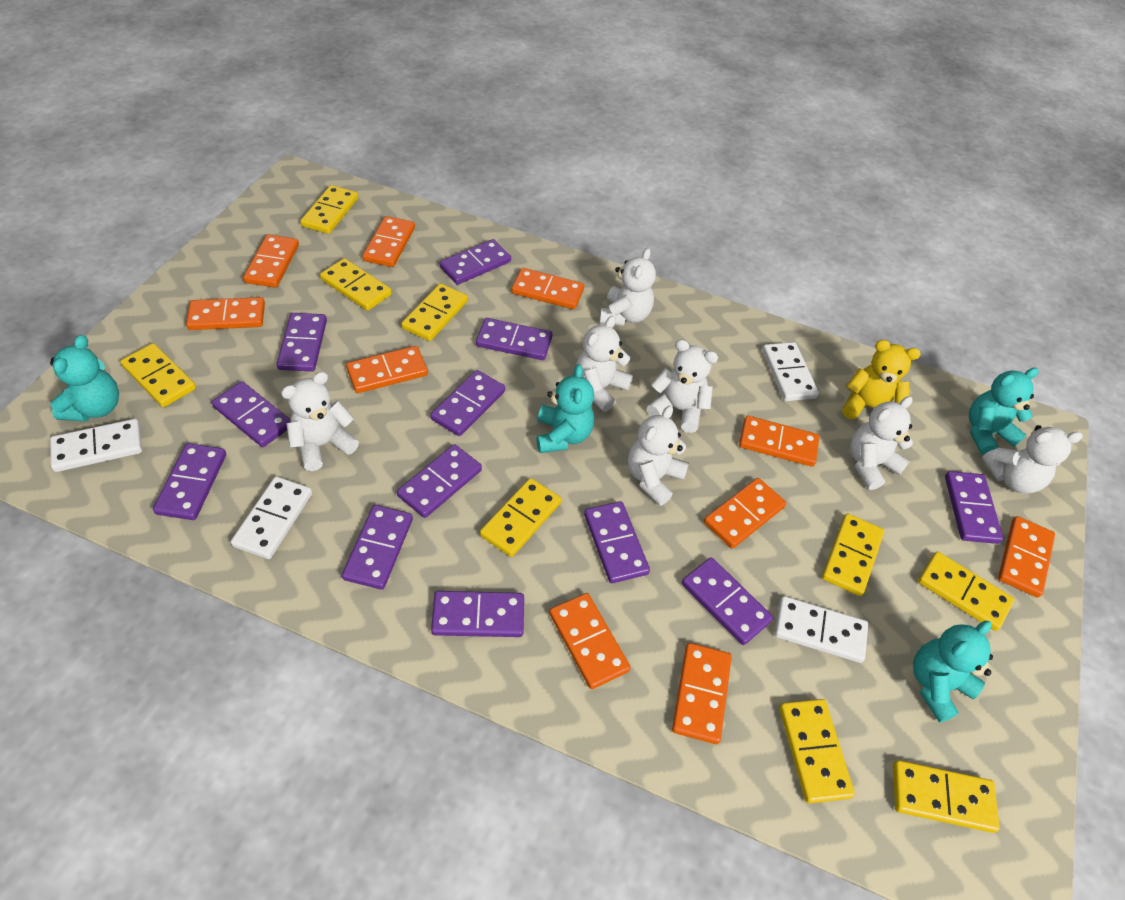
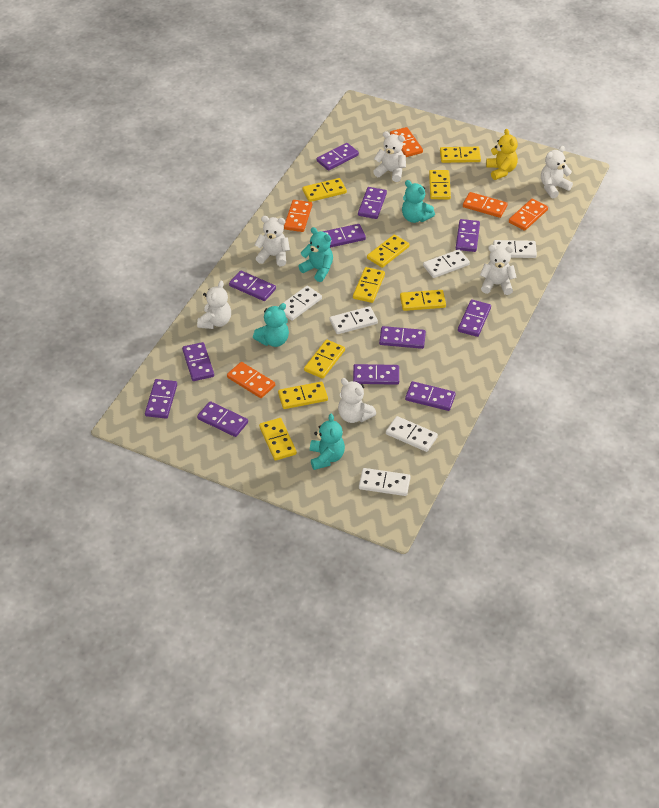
orange domino: [186,297,265,330] [243,234,299,288] [346,346,428,393] [362,216,415,267] [512,268,584,309] [549,593,631,689] [672,643,732,744] [704,478,786,549] [739,416,819,467] [998,516,1055,598] = 10 -> [227,362,275,398] [284,200,312,232] [390,127,423,157] [463,192,508,218] [509,199,548,231] = 5
white domino: [50,419,142,472] [231,476,312,559] [762,342,819,401] [774,596,868,663] = 4 -> [278,286,322,321] [330,306,378,334] [359,468,411,496] [386,416,438,452] [423,249,470,278] [493,240,537,258] = 6
white teddy bear: [281,372,359,471] [576,316,633,412] [600,248,656,326] [628,406,689,506] [647,339,718,433] [850,396,913,490] [982,425,1083,494] = 7 -> [197,281,231,329] [255,216,290,266] [338,378,376,423] [373,131,406,182] [480,245,517,295] [541,146,573,198] = 6

